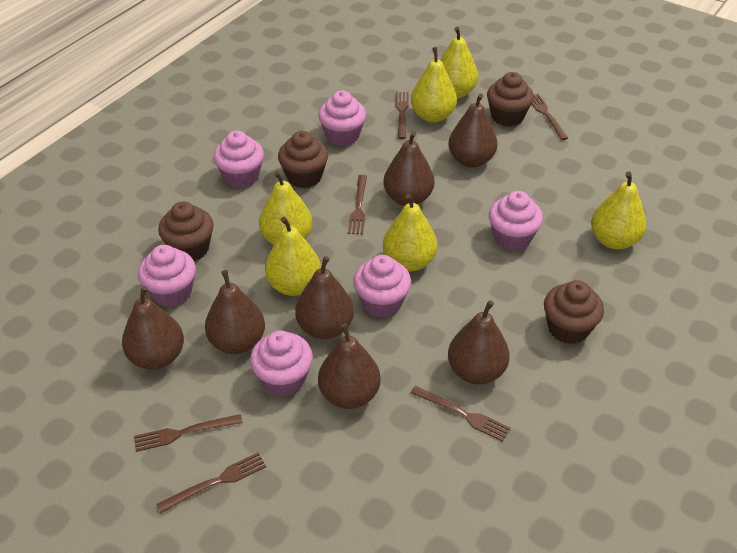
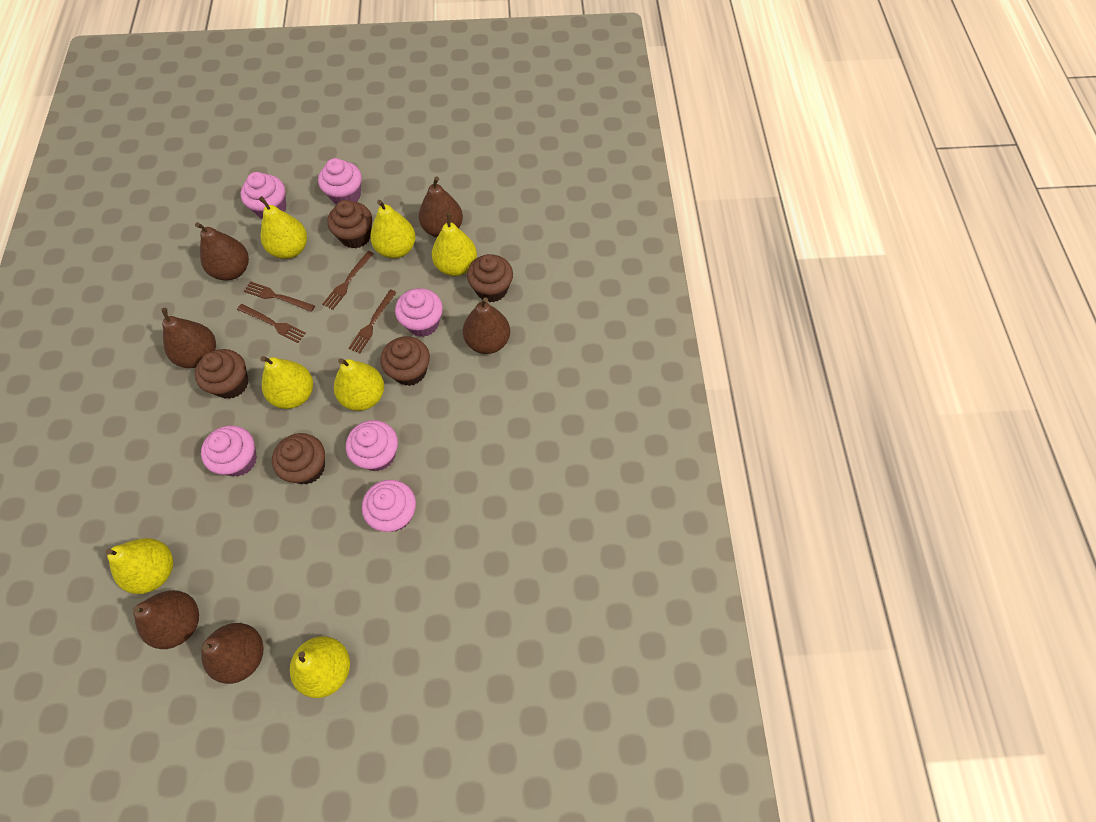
brown cupcake: [158,201,214,261] [278,131,328,188] [487,72,534,127] [544,280,604,344] = 4 -> [195,349,248,399] [272,433,325,484] [327,200,372,248] [381,336,430,386] [467,254,513,302] = 5
brown fork: [134,414,243,452] [156,453,266,513] [348,175,367,235] [396,92,409,139] [411,386,511,442] [532,94,568,140] = 6 -> [237,304,306,343] [244,281,315,312] [322,251,374,310] [349,289,397,353] = 4
brown pear: [122,286,184,370] [205,270,265,354] [295,256,354,339] [318,323,381,409] [383,131,434,206] [448,93,497,168] [448,300,510,384] = 7 -> [133,590,199,649] [161,308,216,368] [195,222,249,281] [201,623,263,684] [419,177,463,237] [463,297,510,354] = 6
yellow pear: [259,171,313,245] [265,217,321,296] [383,194,438,271] [411,47,457,122] [440,27,478,99] [591,171,646,249] = 6 -> [105,538,173,594] [259,196,307,259] [260,356,313,409] [290,636,350,698] [334,358,384,411] [370,200,416,258] [432,213,477,276] = 7

